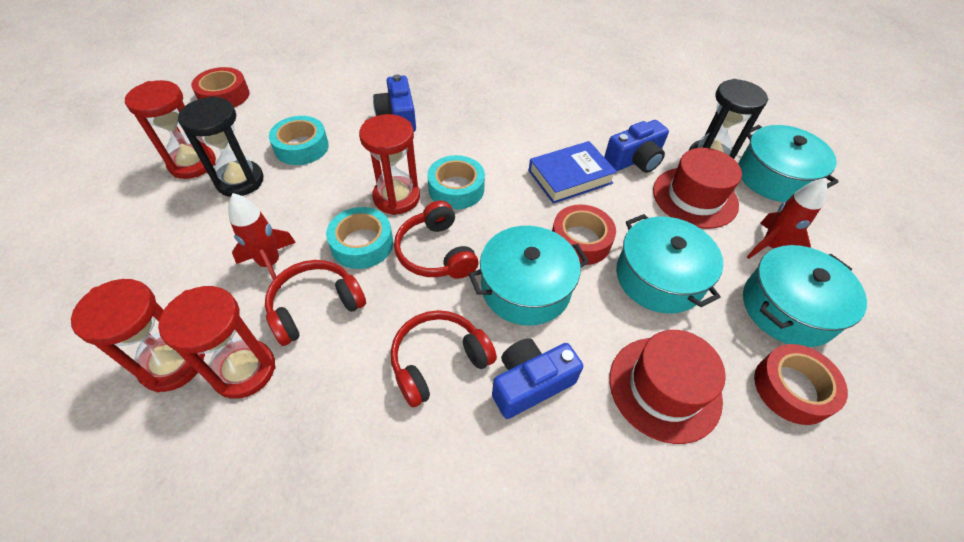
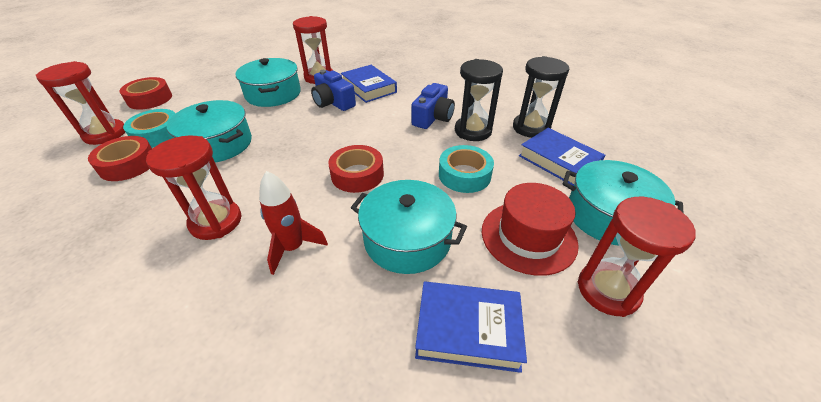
blue book: [528,141,617,204] = 1 -> [341,65,397,103] [415,282,527,373] [519,128,605,186] = 3
blue camera: [373,74,416,132] [492,338,583,419] [604,120,669,173] = 3 -> [311,70,356,111] [411,83,455,129] = 2
red hat: [609,330,726,444] [653,148,742,229] = 2 -> [482,183,579,276] = 1
red headphones: [265,260,366,346] [391,310,497,407] [394,201,478,279] = 3 -> none = 0
red rocket: [228,193,296,289] [747,178,827,259] = 2 -> [259,171,328,275] = 1
turquoise tape: [269,116,329,165] [326,207,393,269] [427,155,485,209] = 3 -> [123,109,176,148] [439,145,494,193] = 2

